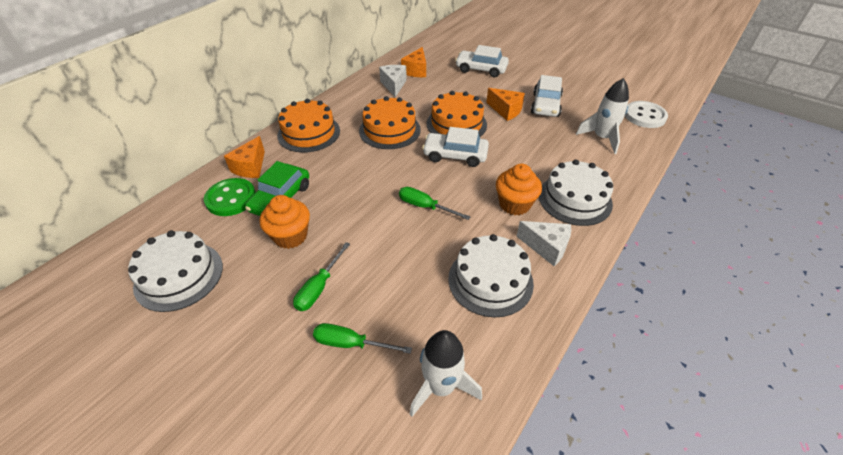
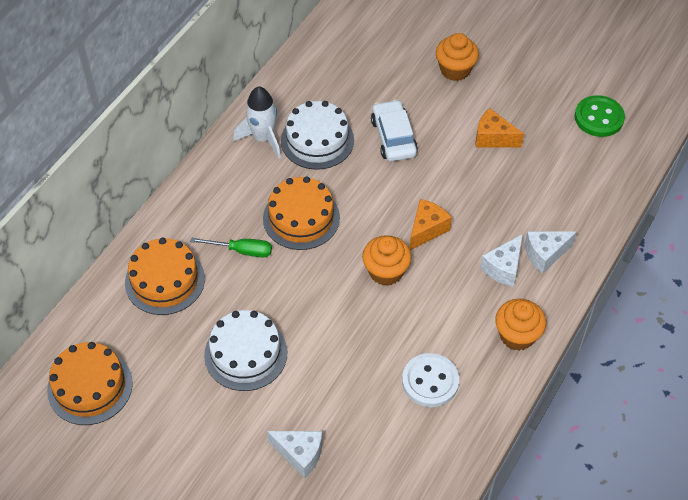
green car: [245,161,309,216] = 1 -> none = 0
green screwdriver: [293,242,350,311] [313,323,412,354] [399,187,470,220] = 3 -> [190,238,272,257] = 1
orange cheese: [224,136,265,178] [401,47,426,77] [486,88,525,121] = 3 -> [409,199,452,250] [475,108,524,147] = 2
orange cupcake: [260,195,310,249] [496,164,542,215] = 2 -> [362,235,411,286] [436,33,479,81] [495,299,546,351] = 3
white cake: [128,230,223,312] [448,234,534,317] [539,160,613,226] = 3 -> [204,310,287,391] [281,101,354,170] = 2
white car: [422,127,489,167] [455,45,509,77] [531,75,563,117] = 3 -> [371,99,418,161] = 1
white cheese: [379,65,407,97] [516,221,571,266] = 2 -> [267,431,322,478] [480,234,523,287] [525,231,577,274] = 3
white rocket: [409,330,482,417] [576,78,629,154] = 2 -> [233,87,281,159] = 1

